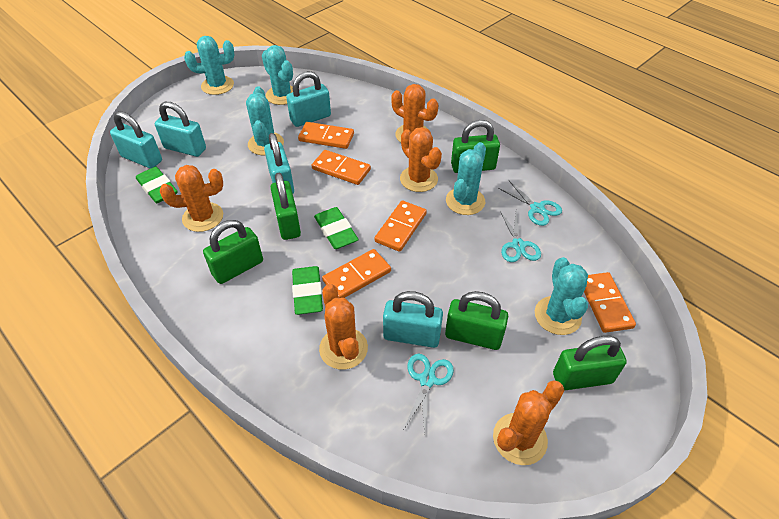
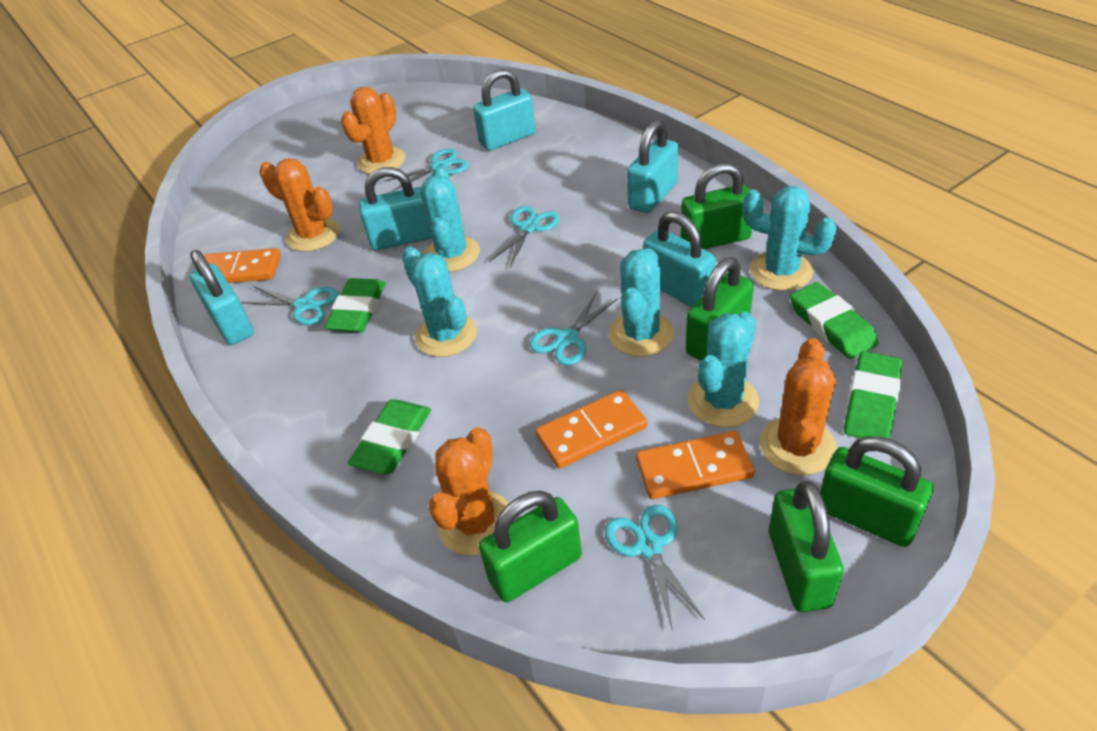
green eraser: [136,167,178,203] [292,266,323,315] [314,207,359,249] = 3 -> [324,278,386,332] [348,399,431,474] [790,282,879,359] [844,351,902,439] = 4
orange cactus: [160,165,223,232] [319,284,368,370] [391,84,438,143] [400,127,442,192] [493,380,564,465] = 5 -> [259,159,339,252] [341,87,406,174] [429,427,509,556] [760,338,837,475] = 4
orange domino: [298,122,354,149] [312,150,371,185] [322,249,391,298] [374,201,427,252] [584,272,636,333] = 5 -> [196,248,281,283] [535,390,647,469] [636,431,755,499] = 3
turquoise scissors: [404,354,454,434] [498,180,562,226] [500,211,541,262] = 3 -> [241,286,339,325] [383,149,469,192] [489,206,560,267] [530,292,618,366] [605,505,705,631] = 5

